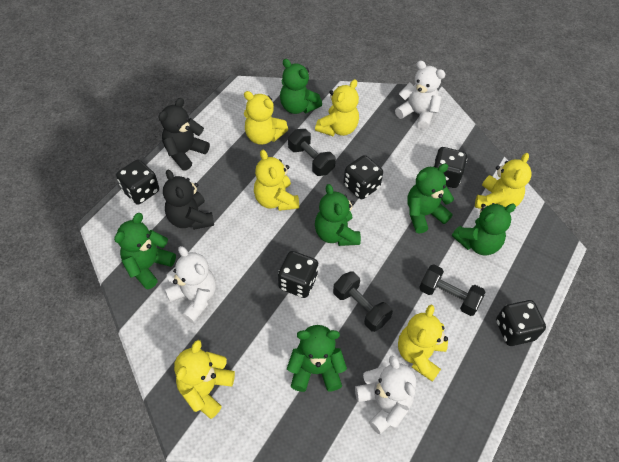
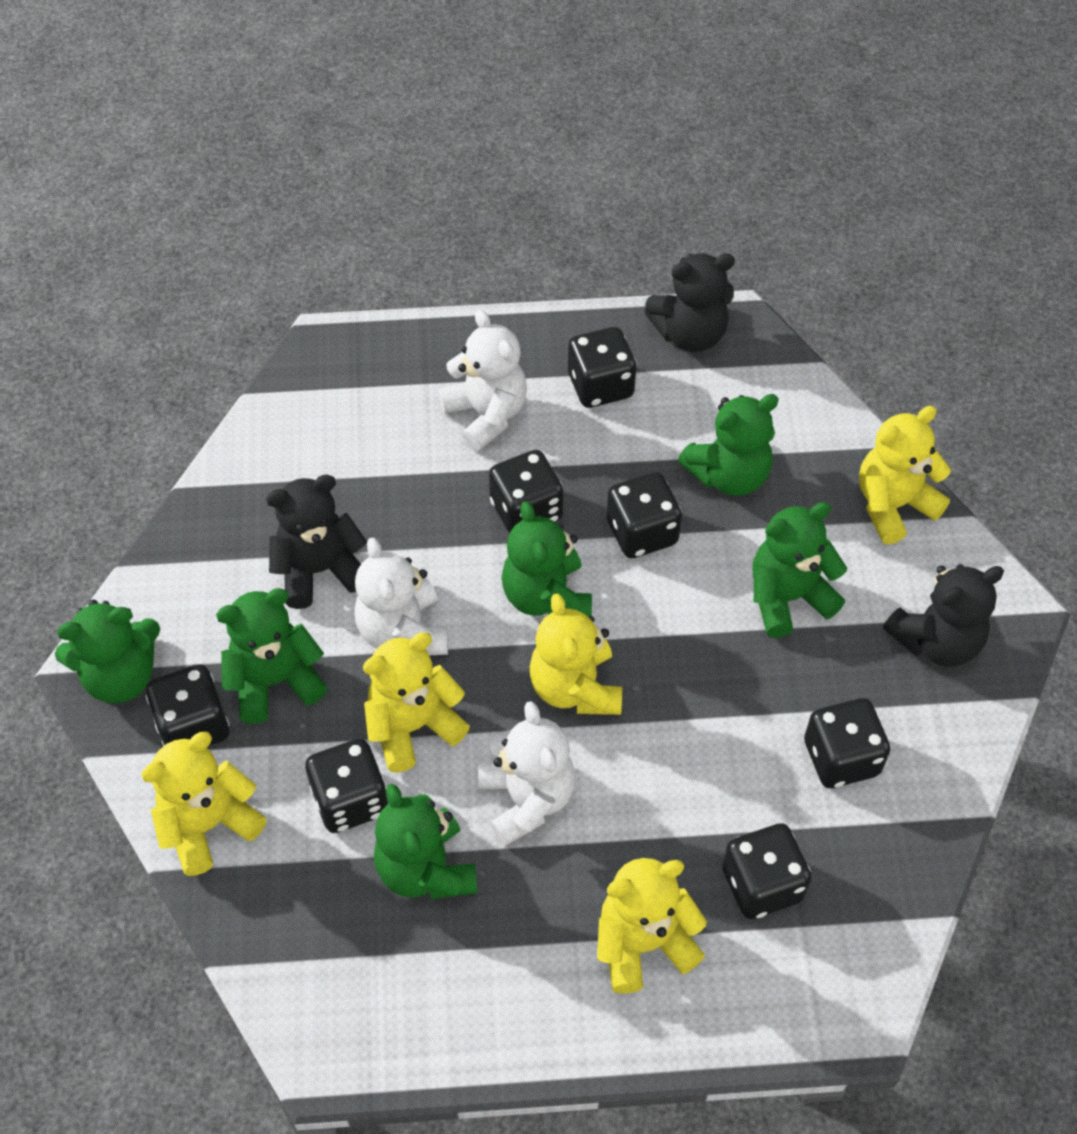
black dice: [116,159,159,205] [278,251,318,298] [343,155,383,199] [433,147,467,188] [496,300,546,346] = 5 -> [146,664,230,746] [305,739,388,833] [489,450,563,533] [568,327,637,408] [607,472,682,558] [722,823,812,919] [804,698,890,788] = 7
black dumbbell: [288,129,336,176] [333,271,393,332] [419,265,486,316] = 3 -> none = 0
black teddy bear: [158,98,210,170] [163,170,214,230] = 2 -> [266,475,367,609] [644,253,735,352] [883,564,1004,667] = 3
yellow teddy bear: [174,340,235,419] [244,91,288,145] [254,150,299,211] [315,79,359,136] [398,305,448,382] [475,153,532,209] = 6 -> [141,732,267,876] [363,632,470,772] [529,593,622,715] [597,858,707,994] [859,406,951,545] = 5

